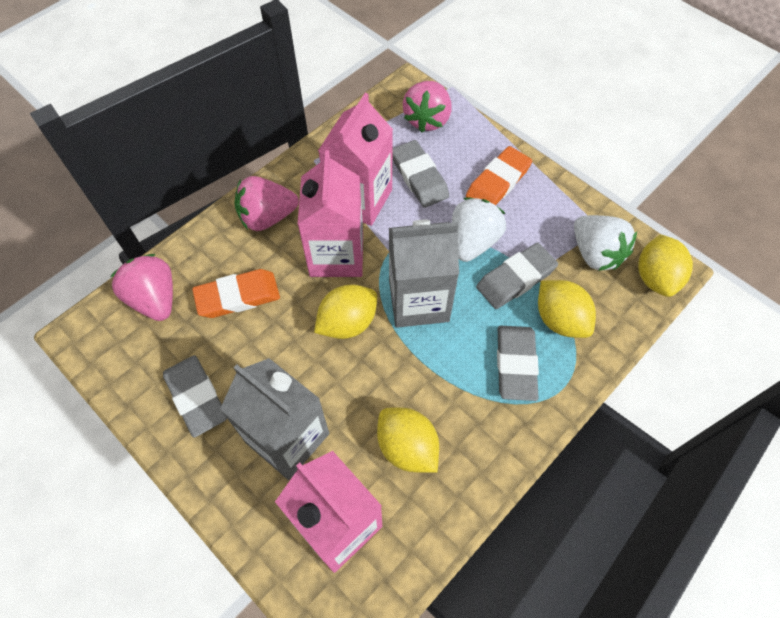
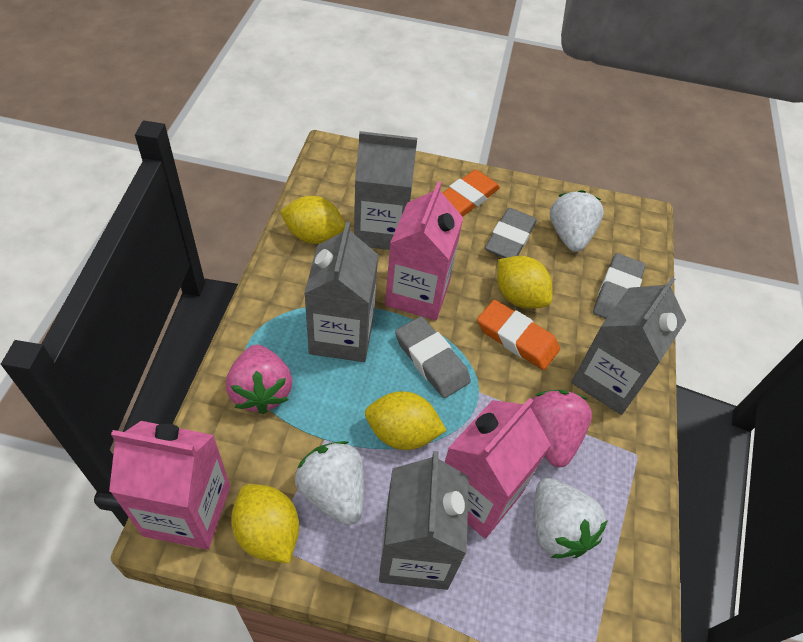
grey carton: [220,358,329,480] [389,220,459,328] = 2 -> [304,222,378,362] [354,131,417,250] [379,451,469,590] [571,277,686,415] = 4
grey eraser: [163,355,227,438] [392,140,449,208] [476,243,558,309] [497,326,539,401] = 4 -> [395,316,471,398] [485,208,537,258] [593,253,645,319] = 3
pink strawberry: [110,254,173,321] [234,176,299,231] [403,81,451,132] = 3 -> [226,345,292,414] [531,390,592,468] = 2
white strawberry: [452,197,506,262] [574,215,637,271] = 2 -> [295,441,364,525] [535,478,608,558] [550,190,604,252] = 3

